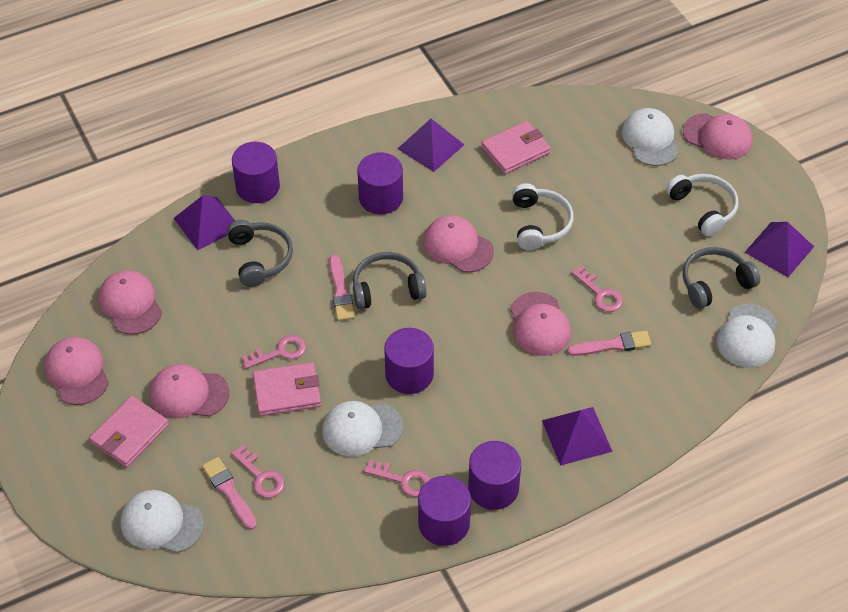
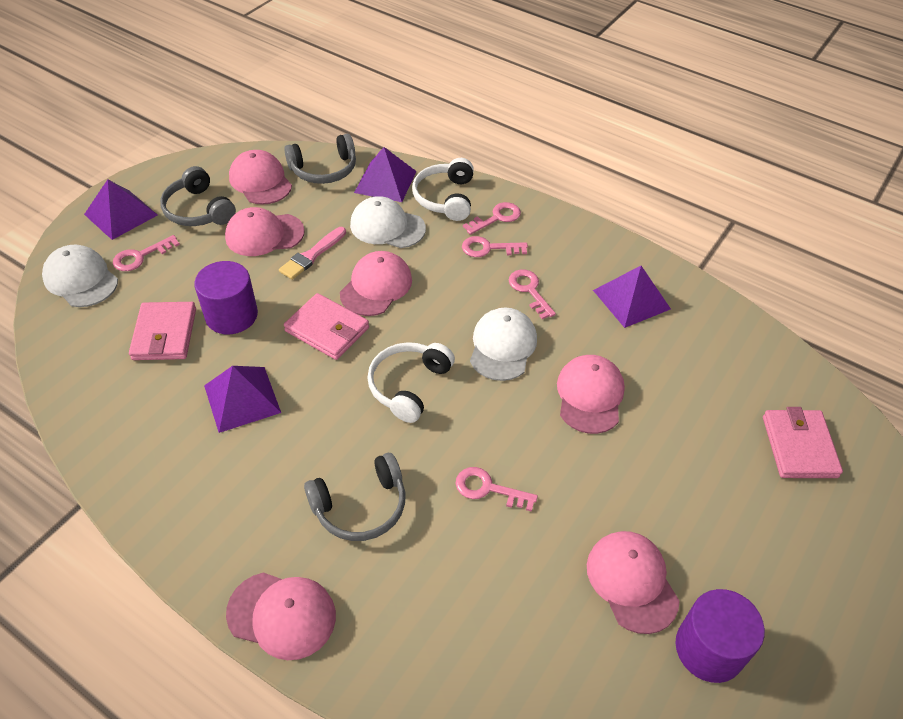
pink brush: [202,457,257,530] [330,255,355,321] [567,330,651,356] = 3 -> [279,227,346,280] = 1
pink key: [231,445,285,498] [242,335,306,369] [364,459,431,497] [572,266,623,312] = 4 -> [113,235,180,271] [456,467,538,512] [462,236,528,257] [463,202,521,235] [509,269,556,319] = 5
purple cylinder: [232,142,280,203] [357,153,403,214] [384,328,434,394] [418,476,471,546] [468,441,521,510] = 5 -> [194,261,258,334] [675,589,765,683] = 2
white cap: [121,490,204,553] [322,401,403,457] [622,108,679,166] [716,304,778,368] = 4 -> [42,245,118,307] [350,196,426,248] [470,307,537,381] = 3

